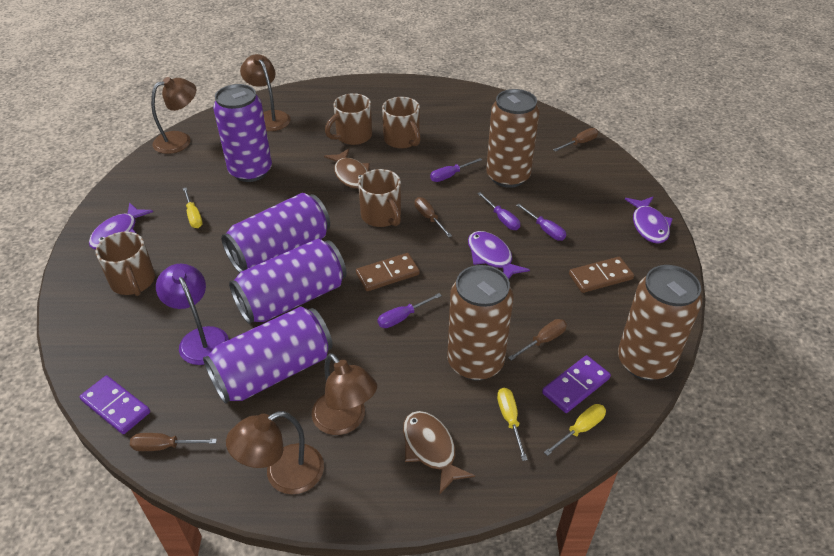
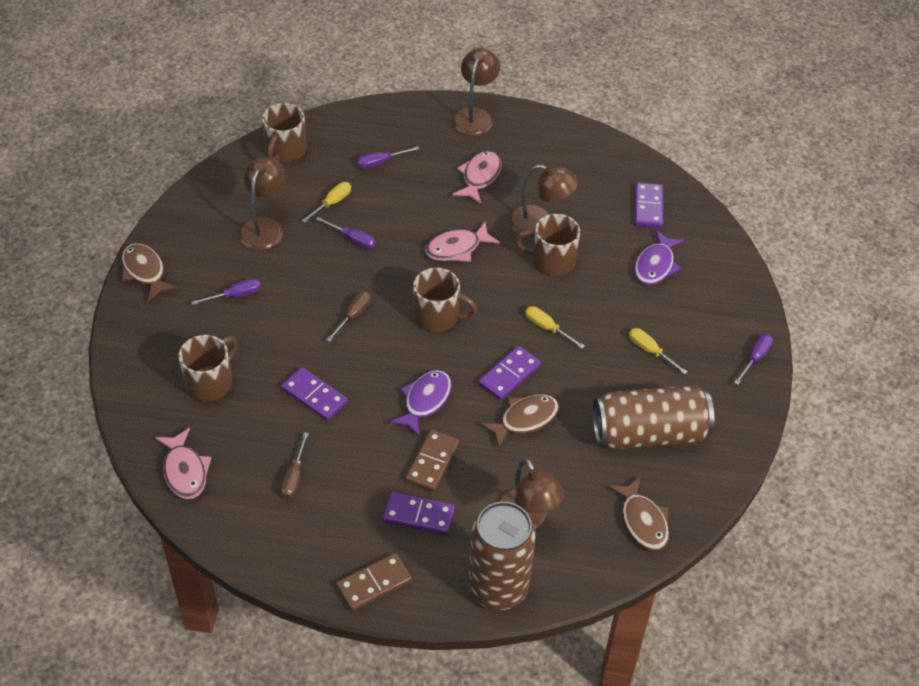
brown can: [447,265,513,381] [486,89,540,188] [618,265,702,380] = 3 -> [468,501,536,610] [593,385,714,449] = 2
brown fish: [324,148,370,189] [403,411,475,494] = 2 -> [122,243,178,302] [479,394,559,449] [608,476,669,551] = 3
brown screwdriver: [130,433,217,451] [415,197,452,237] [508,319,567,361] [553,128,598,152] = 4 -> [281,432,309,499] [327,291,371,342] = 2
pink fish: none = 0 -> [155,428,212,499] [425,222,500,262] [452,151,502,204] = 3
purple can: [203,306,333,404] [213,84,272,182] [221,193,330,273] [229,239,346,324] = 4 -> none = 0
purple domino: [79,376,150,434] [542,355,611,413] = 2 -> [281,367,348,421] [383,492,455,535] [478,346,541,400] [634,182,663,228] = 4
purple fish: [89,202,153,250] [468,231,530,279] [625,197,673,244] = 3 -> [389,370,452,437] [634,230,685,285] = 2
purple lamp: [156,264,229,365] = 1 -> none = 0

